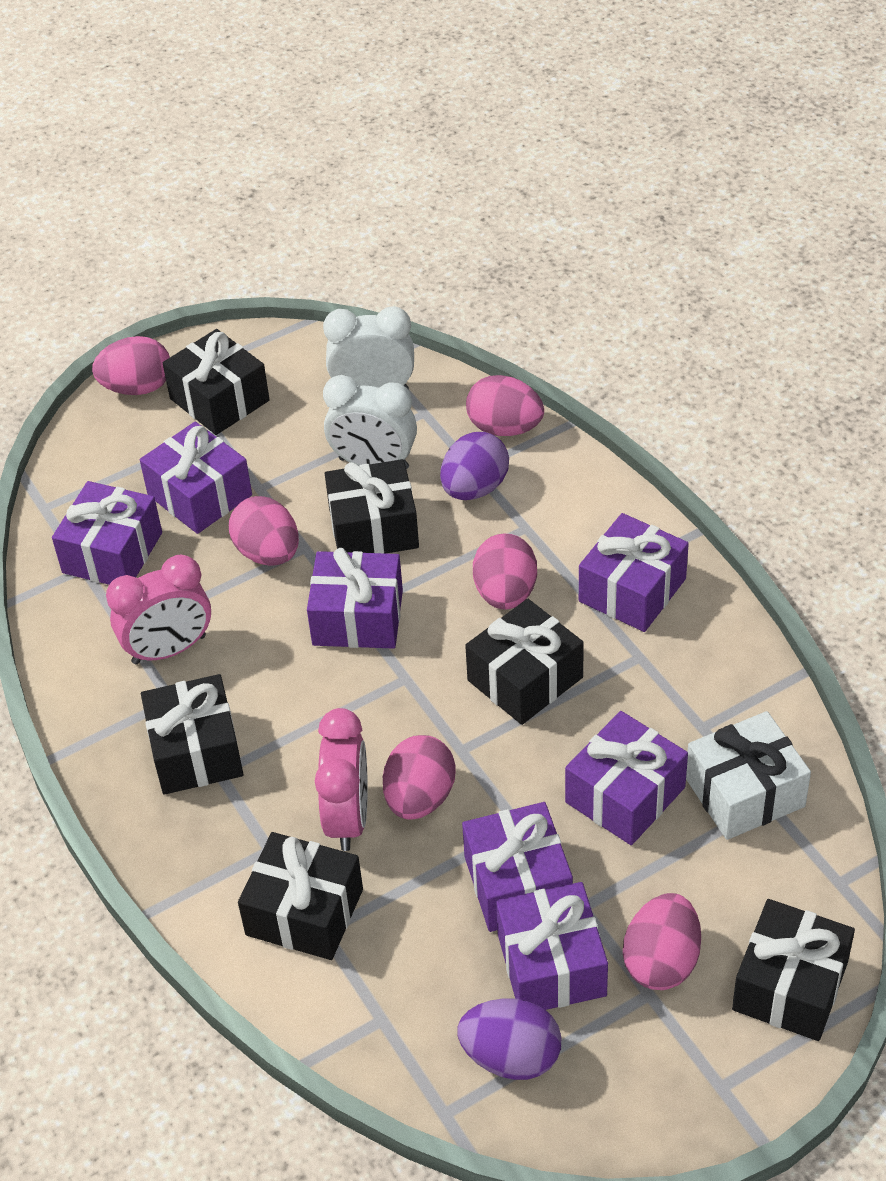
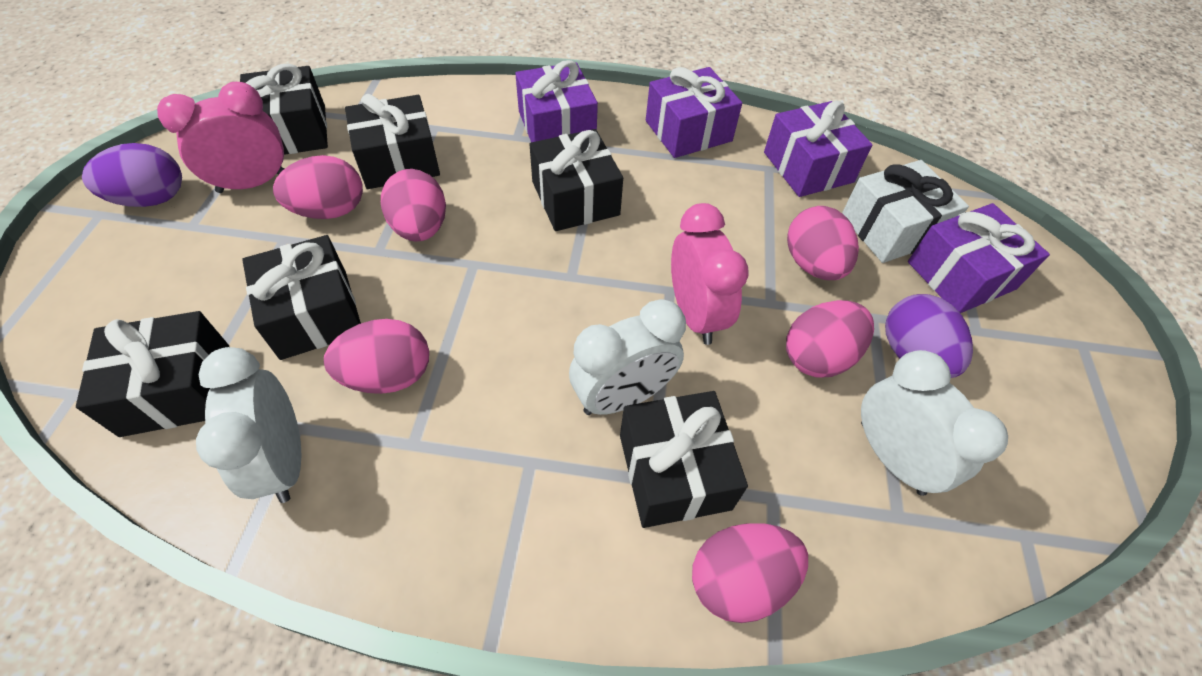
purple gift: [52,481,162,585] [140,422,252,534] [307,548,403,649] [462,802,573,932] [496,882,608,1010] [565,711,688,845] [579,513,689,632] = 7 -> [515,60,598,142] [646,67,742,158] [764,101,873,197] [908,203,1050,313] = 4
white clock: [323,306,414,389] [323,375,417,469] = 2 -> [196,347,301,503] [569,299,686,415] [861,350,1008,496] = 3

